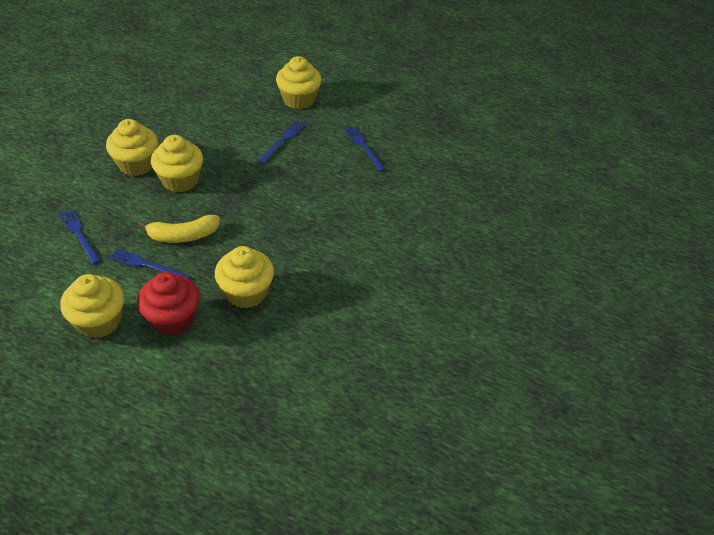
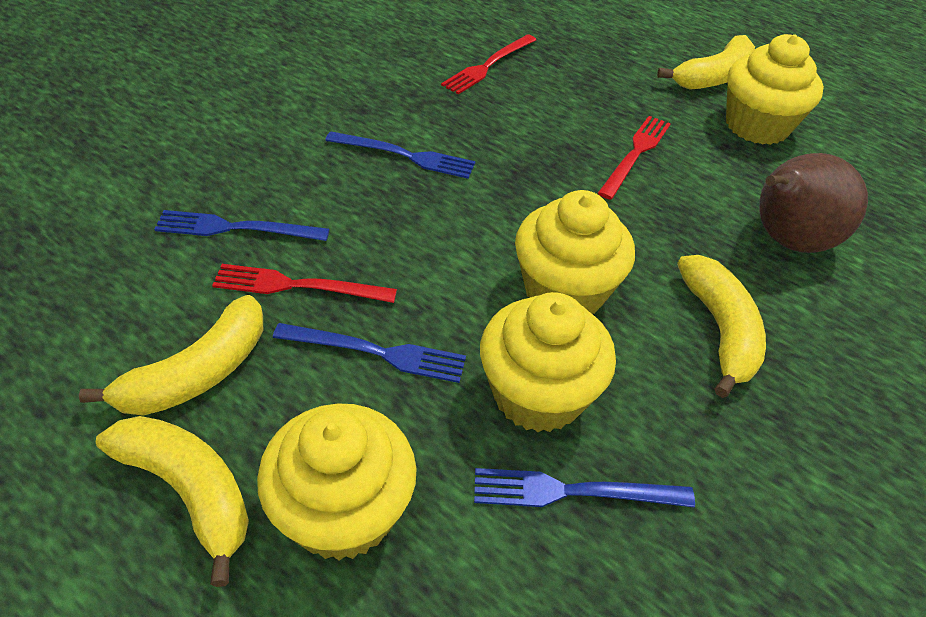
brown pear: none = 0 -> [759,153,868,253] = 1
red cupcake: [137,272,200,336] = 1 -> none = 0
red fork: none = 0 -> [212,264,397,303] [441,34,536,94] [598,116,671,200] = 3
yellow banana: [138,215,220,243] = 1 -> [79,295,263,416] [96,416,249,587] [657,35,755,90] [677,255,766,398] = 4
yellow cupcake: [60,274,124,339] [106,119,158,176] [151,135,203,192] [215,246,274,308] [276,56,321,109] = 5 -> [257,403,417,561] [480,292,616,432] [515,190,635,314] [726,34,824,145] = 4

